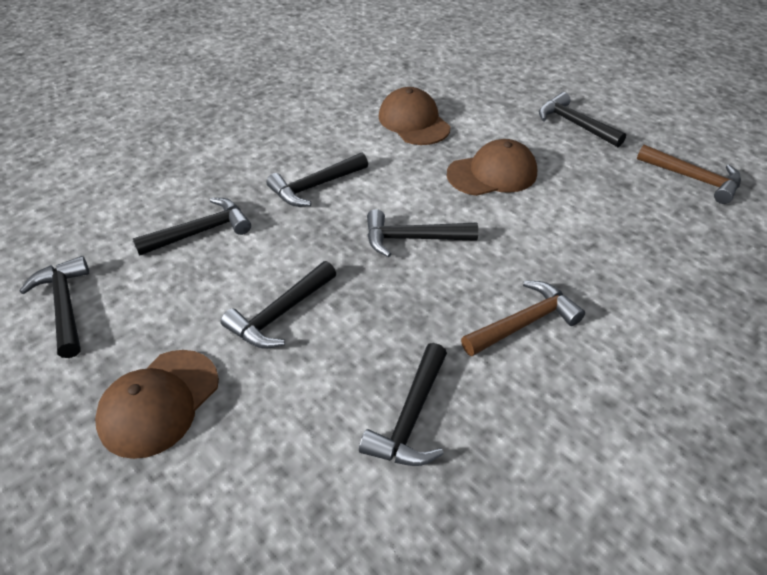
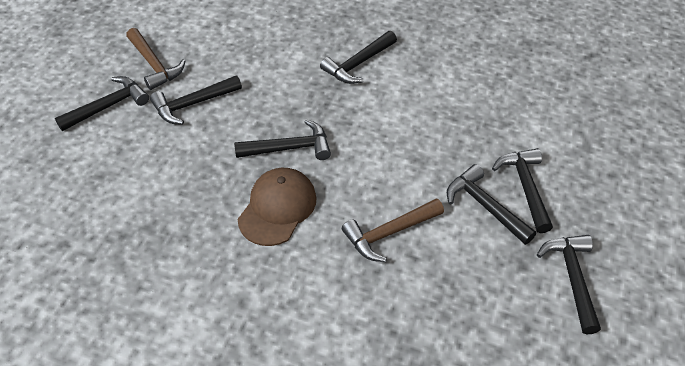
brown cap: [95,350,219,459] [379,87,451,145] [447,139,537,196] = 3 -> [238,168,317,246] = 1

